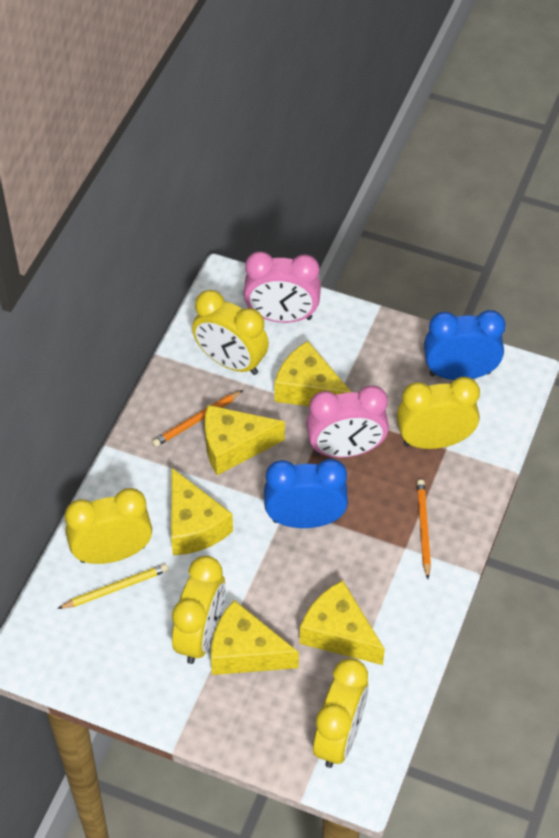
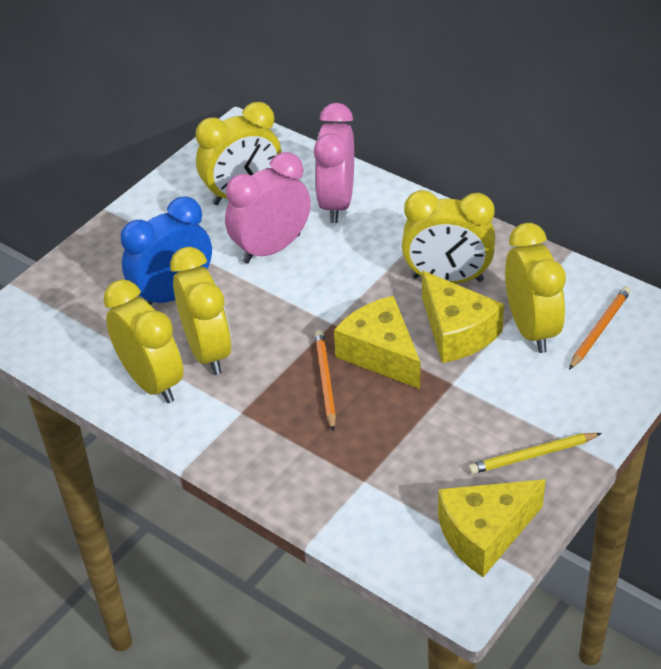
blue clock: [264,459,348,528] [424,310,506,380] = 2 -> [121,197,212,305] = 1
yellow cheese: [171,468,233,555] [205,405,285,475] [211,600,299,675] [274,341,351,406] [300,580,385,665] = 5 -> [334,296,420,389] [422,270,504,363] [438,479,546,577] = 3

